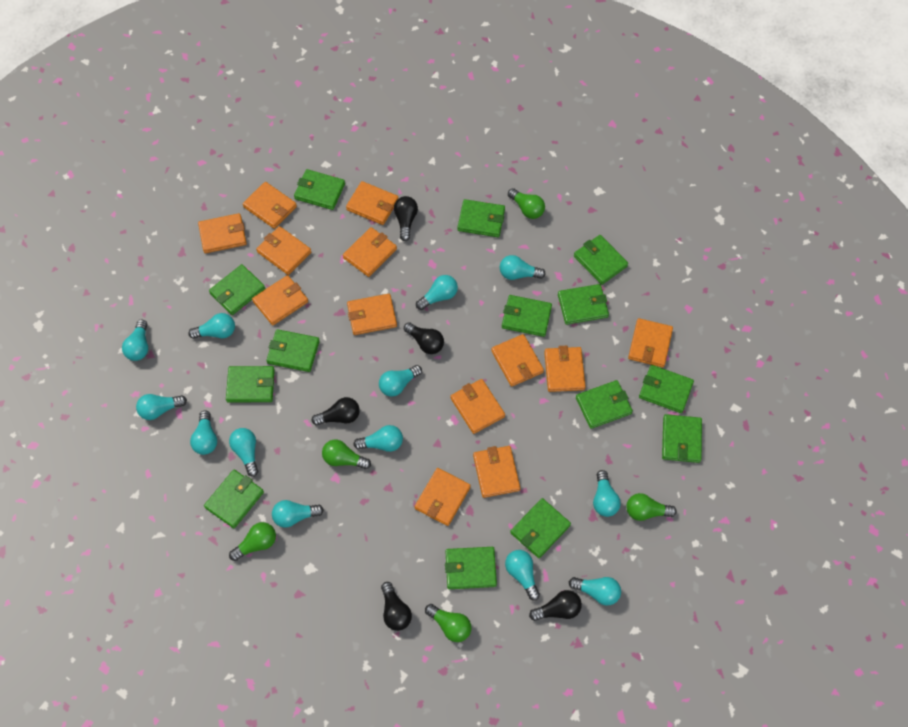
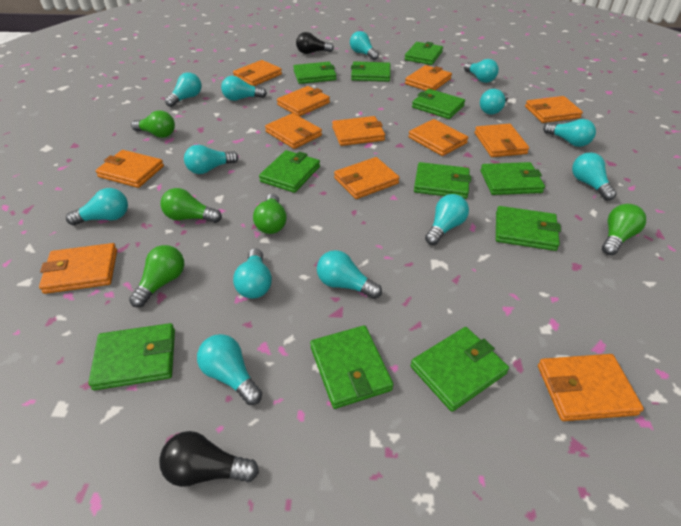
black light bulb: [312,397,360,426] [381,582,412,631] [394,196,418,241] [404,322,444,354] [529,590,582,621] = 5 -> [159,431,259,487] [296,32,334,54] = 2
green wallet: [204,470,264,528] [209,264,265,315] [226,366,275,402] [266,329,320,372] [294,169,345,210] [445,547,497,589] [457,199,505,237] [502,295,552,337] [510,498,571,558] [558,284,609,325] [574,235,628,285] [576,380,633,429] [639,365,694,413] [662,414,702,463] = 14 -> [88,323,175,390] [259,150,320,193] [293,62,336,84] [310,325,394,409] [351,61,390,82] [404,42,443,65] [411,327,509,412] [412,89,465,119] [414,162,471,199] [481,162,545,195] [496,206,561,251] = 11
orange wallet: [198,213,247,253] [243,182,297,229] [252,275,308,325] [256,226,311,275] [343,227,397,277] [346,181,398,225] [347,294,397,335] [415,468,471,526] [451,379,505,434] [473,446,520,498] [491,334,544,387] [544,346,586,392] [628,318,673,368] = 13 -> [39,243,117,294] [95,150,164,188] [233,60,282,86] [265,113,322,149] [277,86,330,117] [332,116,385,146] [334,157,400,199] [405,65,452,91] [408,119,468,156] [475,124,529,157] [525,96,583,123] [538,354,644,421] = 12

